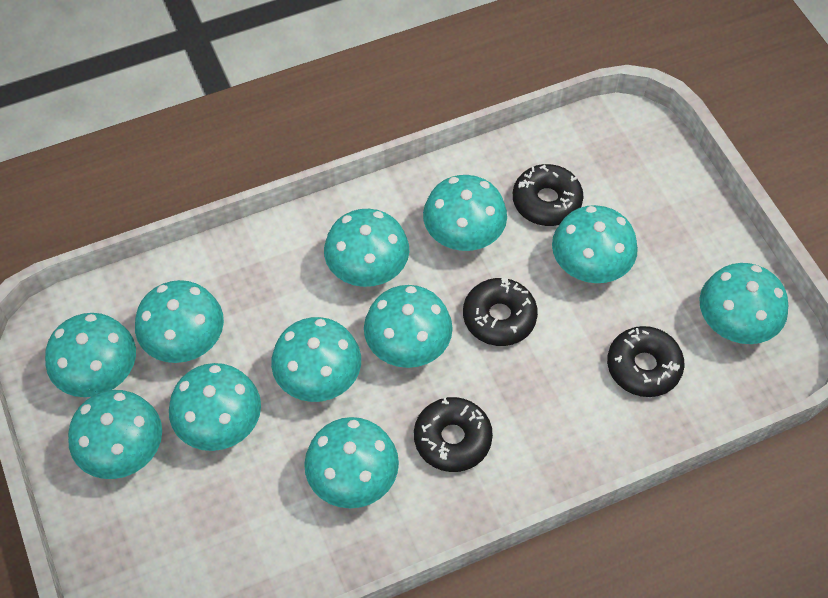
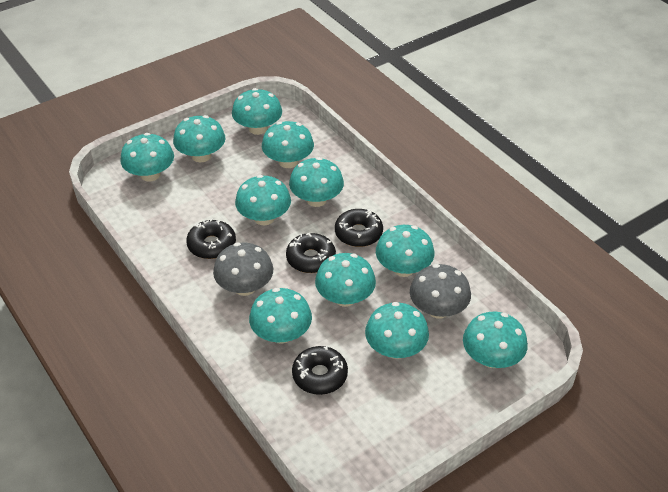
grey mushroom: none = 0 -> [213,243,273,296] [410,264,471,319] = 2

